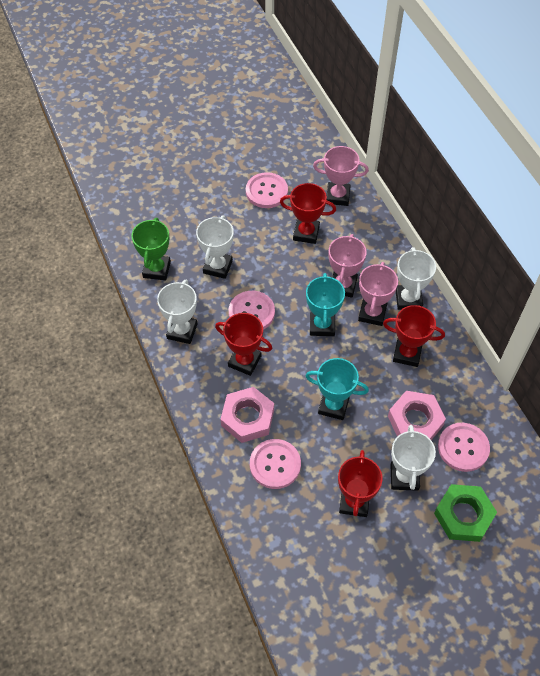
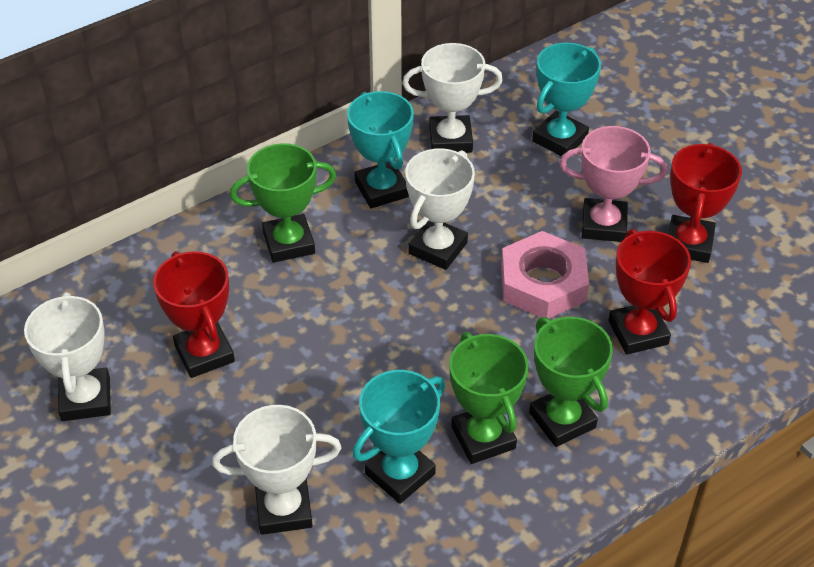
green nut: [434,484,497,542] = 1 -> none = 0
green trophy: [131,218,171,280] = 1 -> [230,143,336,263] [449,332,529,464] [529,317,613,447] = 3
pink button: [229,291,275,330] [246,172,288,208] [250,439,301,489] [438,423,490,472] = 4 -> none = 0
pink nut: [220,387,274,443] [388,391,446,440] = 2 -> [501,231,589,318] = 1
pink trophy: [313,146,369,206] [328,234,367,298] [358,262,398,326] = 3 -> [559,126,667,242] = 1
red trophy: [215,313,272,376] [280,183,336,244] [338,450,383,517] [383,305,445,367] = 4 -> [153,251,235,378] [608,229,691,355] [668,143,742,263] = 3
turquoise trophy: [305,358,369,420] [306,273,345,336] = 2 -> [347,91,414,208] [352,370,445,504] [532,43,601,156] = 3

